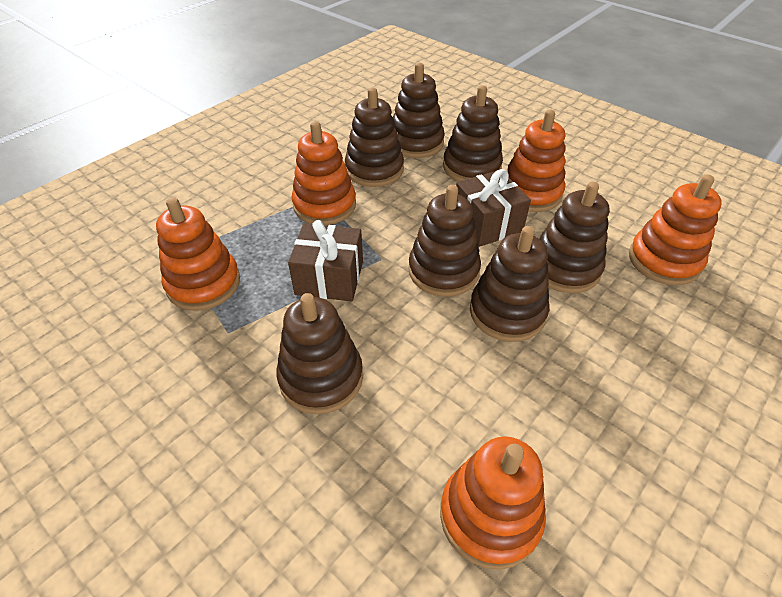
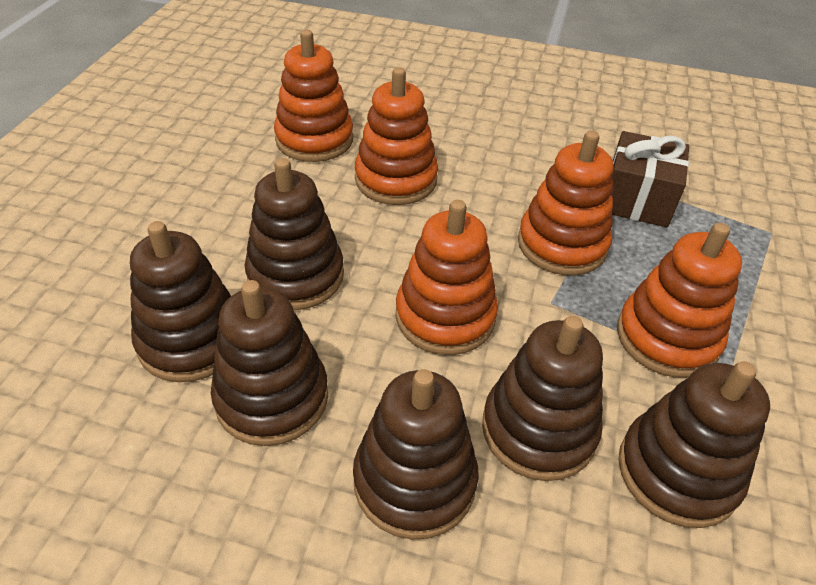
brown gift: [288,220,363,301] [456,169,531,247] = 2 -> [611,131,689,227] = 1
brown stacking toy: [277,293,363,414] [345,88,404,187] [393,63,445,158] [408,185,481,297] [443,85,503,182] [470,226,549,342] [539,182,609,293] = 7 -> [130,221,231,382] [211,280,328,446] [244,158,344,310] [353,369,479,540] [482,316,603,481] [618,361,770,528] = 6

